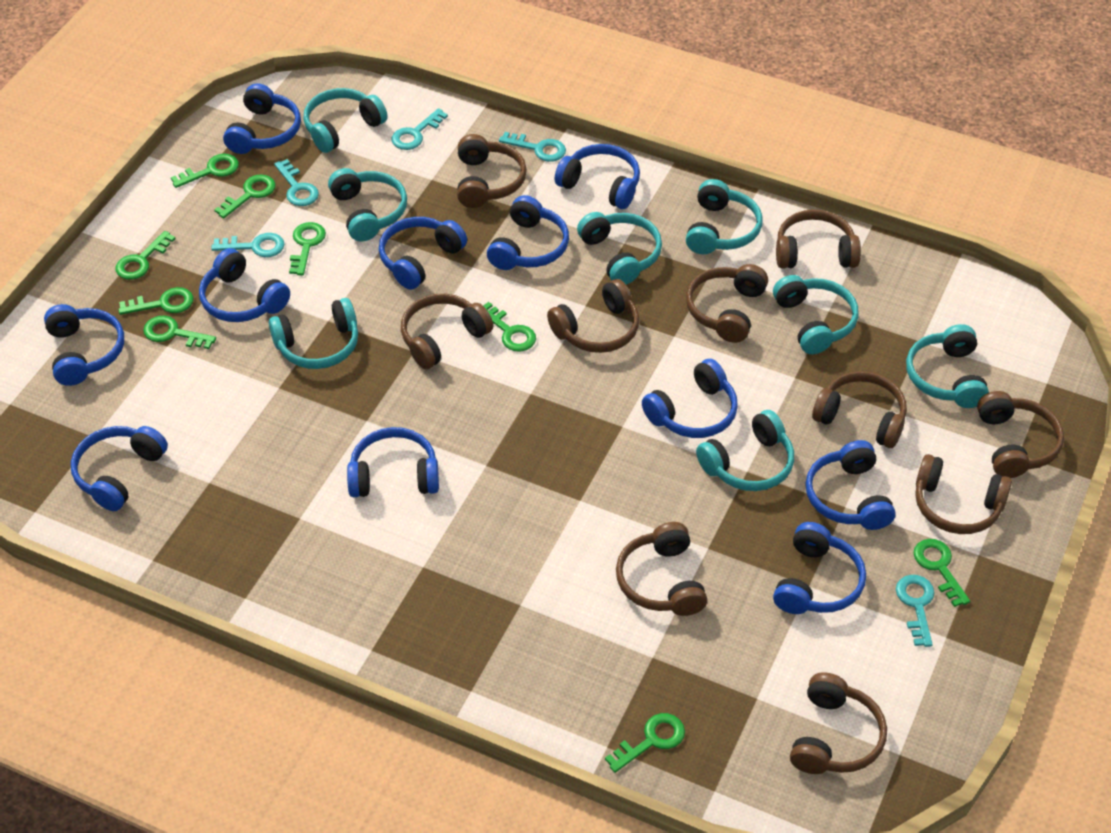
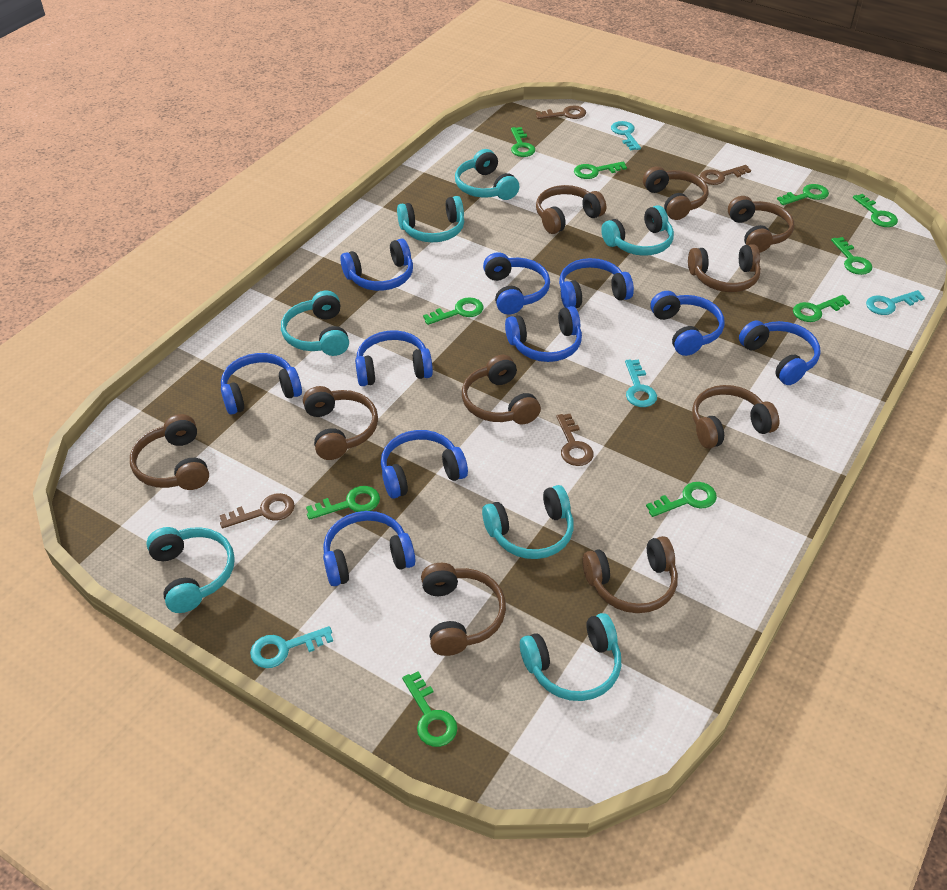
blue headphones: [44,304,124,386] [71,426,168,511] [199,248,290,322] [223,83,301,154] [347,427,439,497] [379,217,467,290] [487,195,569,270] [555,144,640,209] [642,359,738,438] [773,522,866,614] [805,440,895,530] = 11 -> [221,353,302,415] [323,511,415,586] [340,238,413,291] [355,330,433,386] [381,430,468,498] [483,252,550,315] [505,306,582,362] [559,258,634,308] [651,291,725,356] [739,320,821,385] = 10
brown key: none = 0 -> [220,493,295,528] [536,105,586,119] [557,414,593,466] [700,165,751,185] = 4
green key: [116,231,176,280] [118,287,193,315] [144,316,216,349] [171,154,239,188] [214,175,275,218] [289,222,326,276] [483,302,536,352] [605,713,685,773] [914,539,970,607] = 9 -> [306,486,380,520] [402,671,457,747] [423,297,483,325] [511,127,535,157] [574,162,627,179] [646,482,717,517] [777,184,829,205] [793,295,850,322] [831,237,872,275] [853,194,898,227] = 10
turquoise headphones: [269,298,358,369] [303,88,388,153] [328,168,407,241] [577,212,662,285] [686,179,763,254] [696,410,794,491] [773,275,859,354] [906,324,989,408] = 8 -> [146,527,235,613] [281,290,349,356] [397,196,464,242] [455,149,519,200] [482,485,574,559] [520,613,621,701] [601,205,674,256] = 7
turquoise key: [211,233,285,257] [274,159,319,206] [392,108,448,150] [499,132,566,162] [896,575,935,647] = 5 -> [250,626,333,668] [611,121,641,150] [625,359,657,407] [866,290,925,315] = 4

